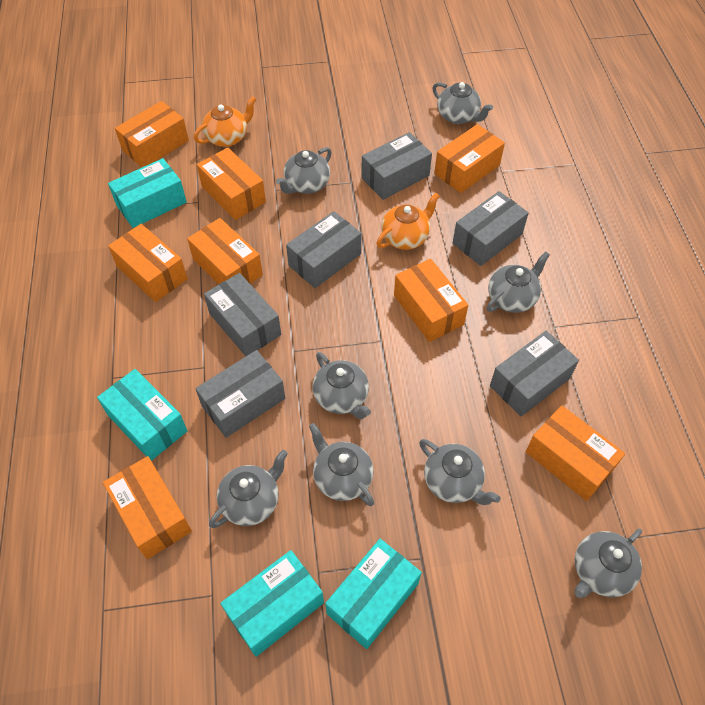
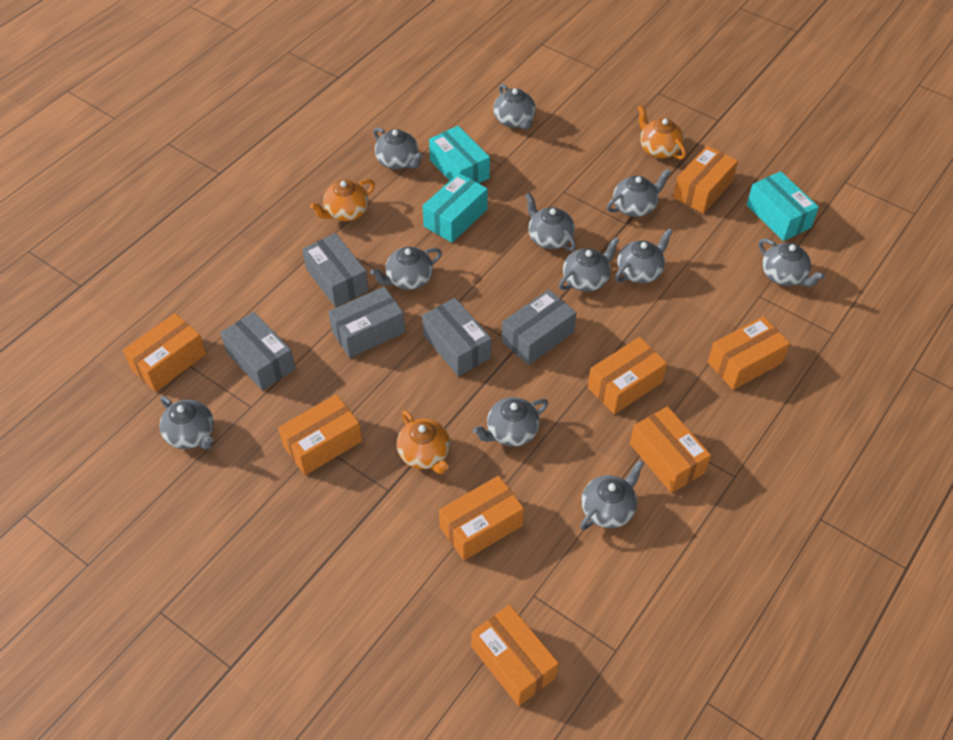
grey box: [195,350,285,438] [204,273,281,356] [286,211,361,288] [361,132,432,200] [453,191,529,266] [490,331,579,416] = 6 -> [220,312,295,391] [302,233,369,307] [329,286,405,358] [422,298,492,376] [502,290,576,365] = 5
grey teapot: [209,450,288,528] [276,147,332,194] [309,423,374,506] [313,352,371,419] [419,439,501,505] [432,82,493,124] [487,251,550,313] [574,529,642,598] = 8 -> [160,396,214,449] [370,247,442,290] [373,127,423,169] [473,397,548,447] [493,84,536,130] [525,192,576,251] [559,237,620,292] [580,460,644,530] [607,169,671,217] [615,229,673,284] [759,238,825,287] = 11
orange teapot: [194,96,256,147] [377,193,440,250] = 2 -> [310,179,375,221] [397,410,450,474] [638,105,686,160] = 3
turquoise box: [97,369,187,461] [108,158,187,228] [220,550,324,657] [325,539,422,649] = 4 -> [423,173,488,243] [429,126,490,183] [747,171,819,241] = 3

